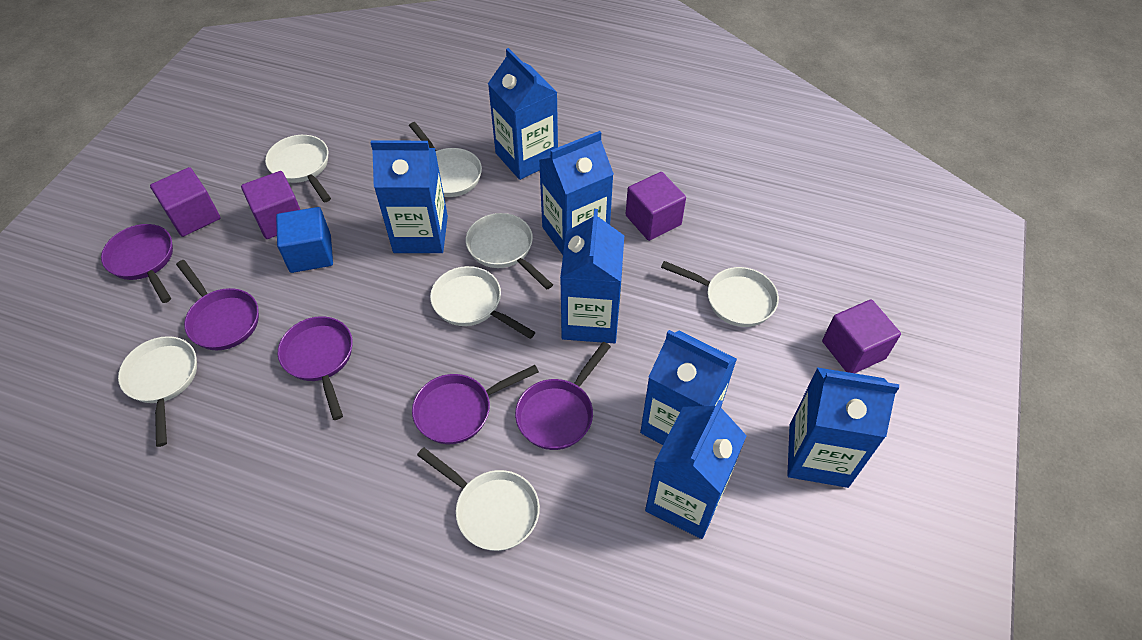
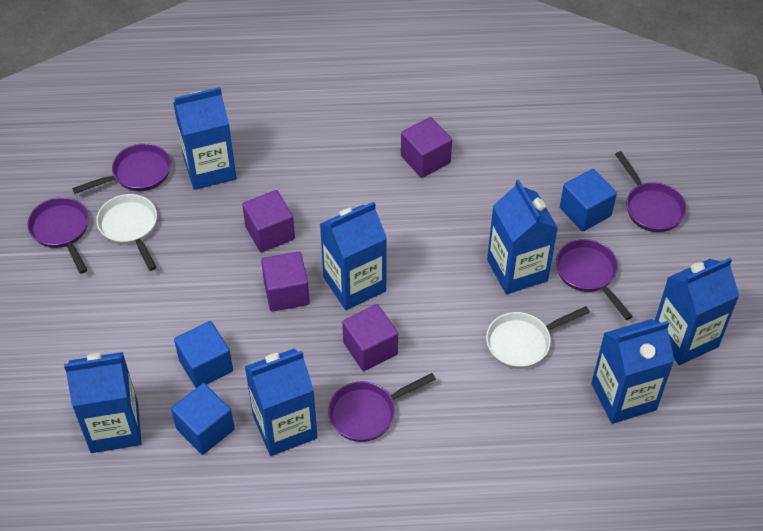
blue cube: [276,207,333,273] = 1 -> [171,383,235,455] [174,321,233,388] [560,169,617,232] = 3
white pan: [118,336,197,447] [265,135,331,202] [409,122,482,197] [417,447,540,551] [430,266,536,339] [466,213,553,290] [661,261,779,327] = 7 -> [96,194,157,271] [486,306,590,369] = 2

